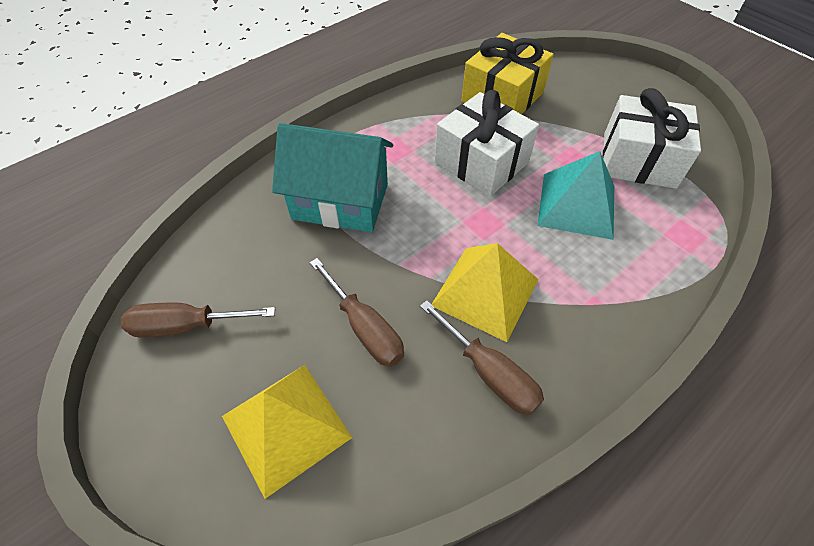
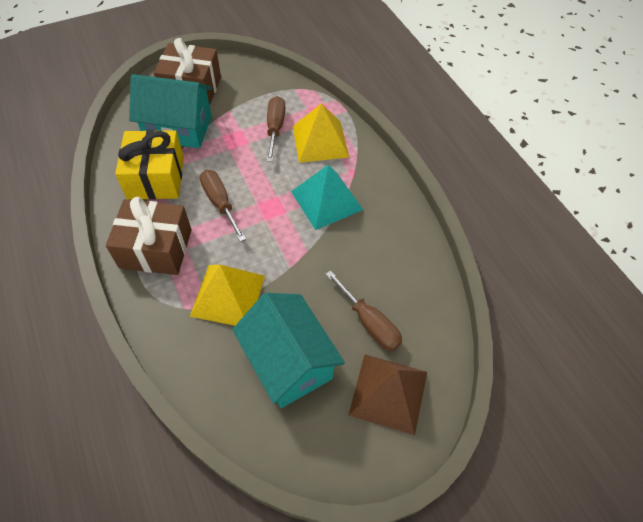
brown gift: none = 0 -> [106,197,192,275] [154,38,221,105] = 2
brown pyramid: none = 0 -> [349,355,427,435] = 1
turquoise house: [272,123,393,232] = 1 -> [129,74,212,148] [232,293,345,408] = 2
white gift: [435,90,539,197] [603,88,701,189] = 2 -> none = 0

